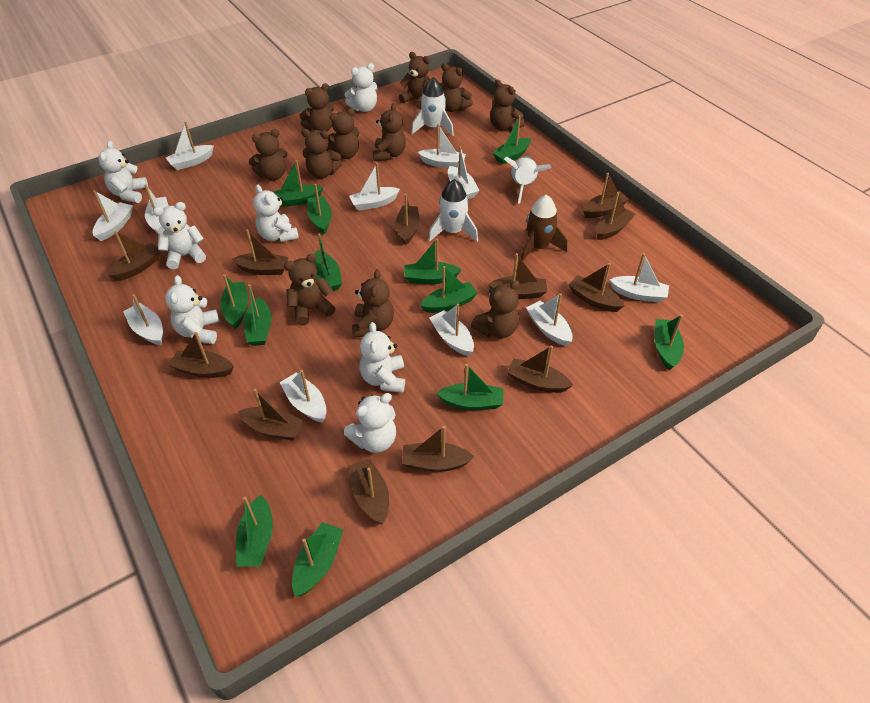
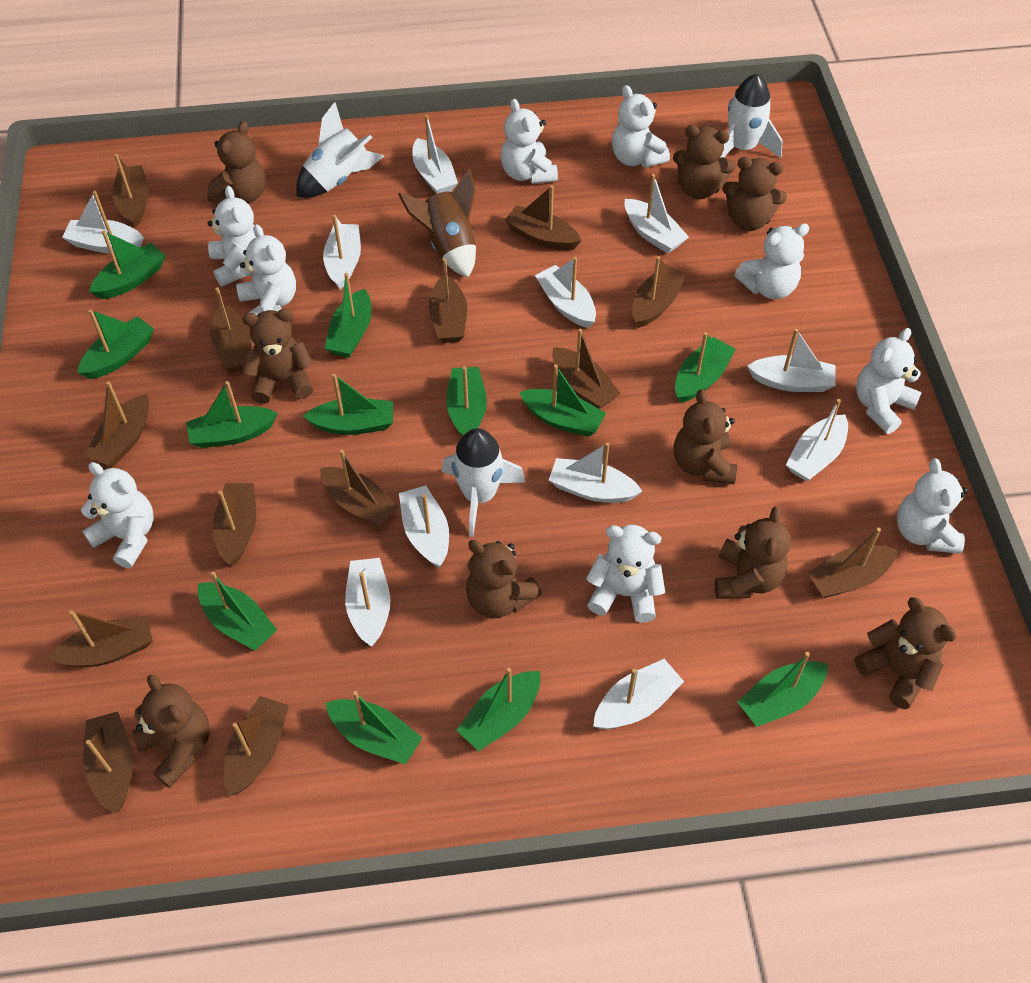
brown boat: [108,231,161,281] [169,332,234,378] [232,229,289,275] [238,389,304,441] [349,459,389,525] [395,194,420,245] [402,426,474,472] [488,253,547,299] [507,346,573,393] [568,263,624,312] [583,173,629,218] [596,192,636,240] = 12 -> [48,610,153,667] [83,711,133,814] [84,381,149,467] [112,154,149,228] [210,287,251,372] [212,483,256,566] [224,696,289,796] [320,449,399,527] [429,258,467,343] [505,185,581,251] [552,328,621,409] [632,256,686,328] [807,528,897,598] = 13
brown teddy bear: [249,129,288,180] [284,254,335,326] [299,83,334,132] [301,129,342,178] [326,108,359,159] [352,269,394,338] [373,103,406,161] [399,52,430,109] [440,63,473,112] [471,280,519,338] [490,80,525,131] = 11 -> [132,674,210,788] [207,121,266,203] [242,309,313,404] [466,540,542,618] [673,125,736,199] [674,389,737,484] [715,507,791,599] [722,157,787,231] [855,597,956,709] = 9
white teddy bear: [98,141,148,203] [153,202,206,269] [165,275,220,344] [253,184,299,242] [344,63,377,112] [344,393,396,453] [359,322,405,393] = 7 -> [81,462,154,568] [208,186,256,286] [236,224,296,315] [501,99,558,184] [586,525,665,623] [612,85,670,168] [734,223,810,299] [856,328,922,434] [897,458,968,554] = 9

